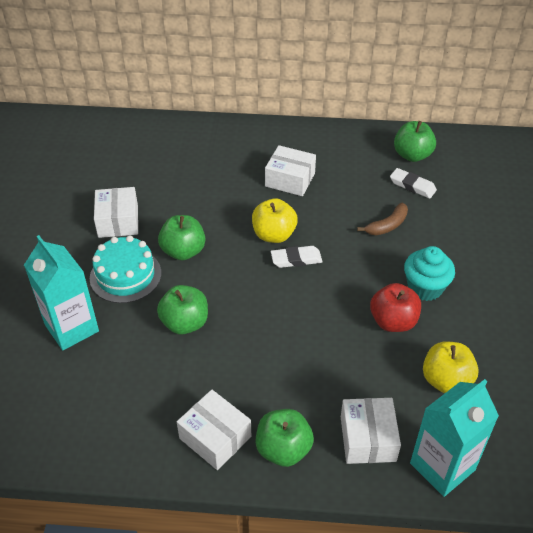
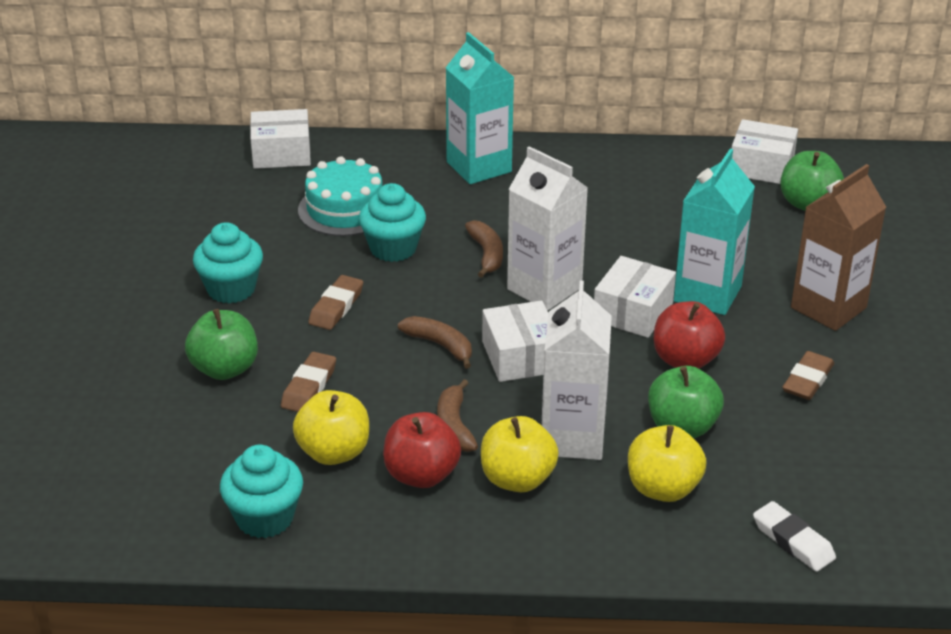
brown banana: [357,203,408,235] = 1 -> [398,316,472,369] [437,379,478,452] [465,220,503,278] = 3
brown carton: none = 0 -> [791,164,886,331] = 1
brown eraser: none = 0 -> [281,352,336,412] [308,275,363,330] [782,351,834,400] = 3
green apple: [157,285,208,335] [158,215,205,260] [256,409,314,467] [394,121,436,162] = 4 -> [185,309,258,380] [648,366,724,438] [780,151,844,211] = 3
red apple: [370,283,421,332] = 1 -> [383,412,461,488] [654,301,725,369] = 2
turquoise cupcake: [404,246,455,301] = 1 -> [193,222,263,304] [220,445,303,538] [359,183,426,262] = 3
white carton: none = 0 -> [507,146,588,311] [542,281,612,460] = 2
white eraser: [271,246,323,268] [390,168,437,199] = 2 -> [753,501,836,572] = 1
yellow apple: [252,198,298,243] [423,342,479,393] = 2 -> [293,390,369,465] [481,416,559,492] [628,425,707,502] = 3

